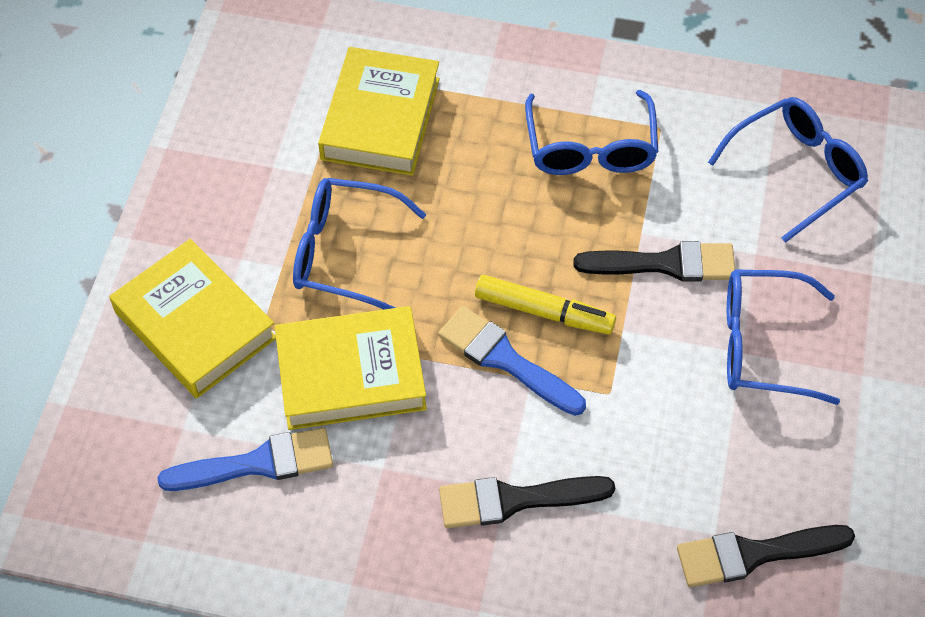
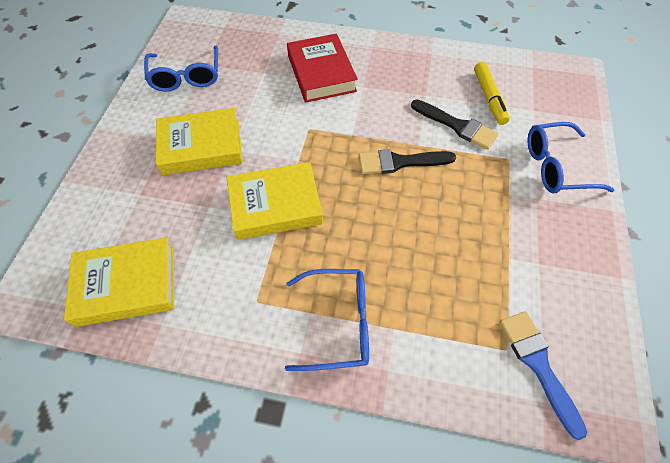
black brush: [439,476,615,528] [573,241,735,282] [677,525,855,587] = 3 -> [359,149,456,174] [411,100,499,150] = 2
blue brush: [157,428,333,491] [438,306,586,416] = 2 -> [500,311,587,440] = 1
blue glasses: [293,178,426,309] [525,90,658,175] [708,97,868,243] [727,269,840,405] = 4 -> [144,46,218,92] [285,269,369,371] [528,122,614,194] = 3
red book: none = 0 -> [287,33,358,103] = 1

